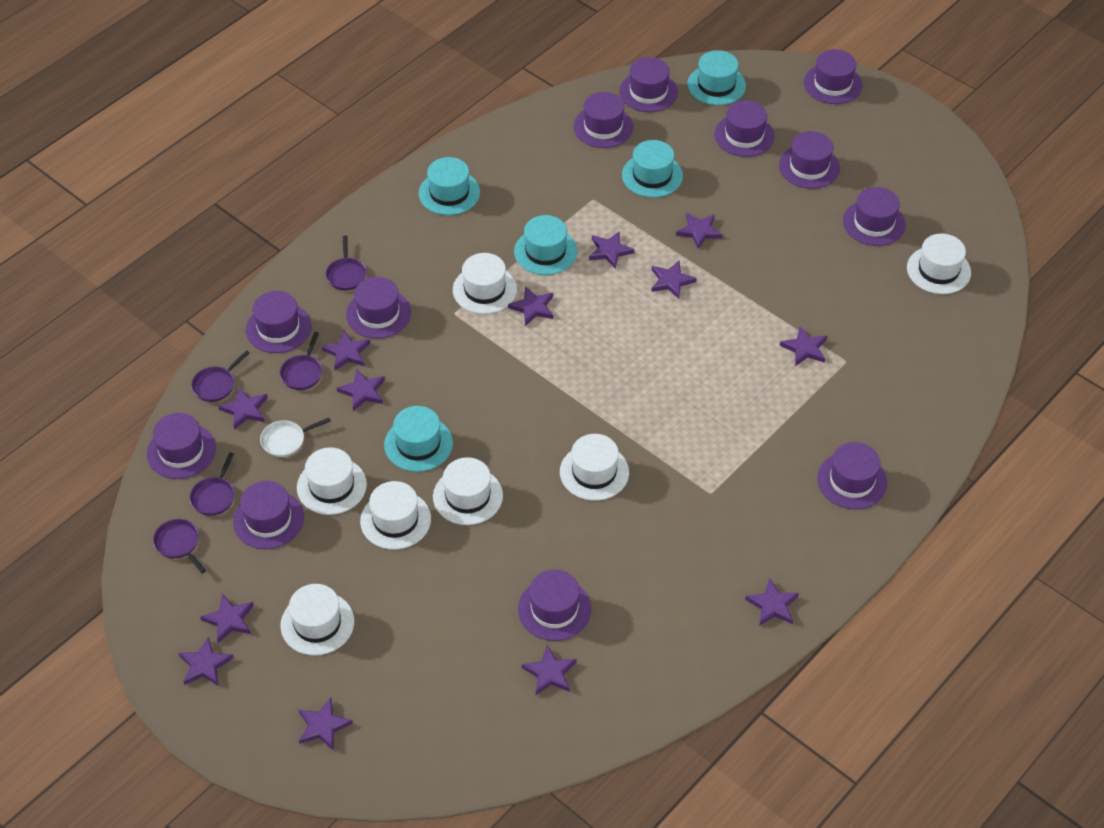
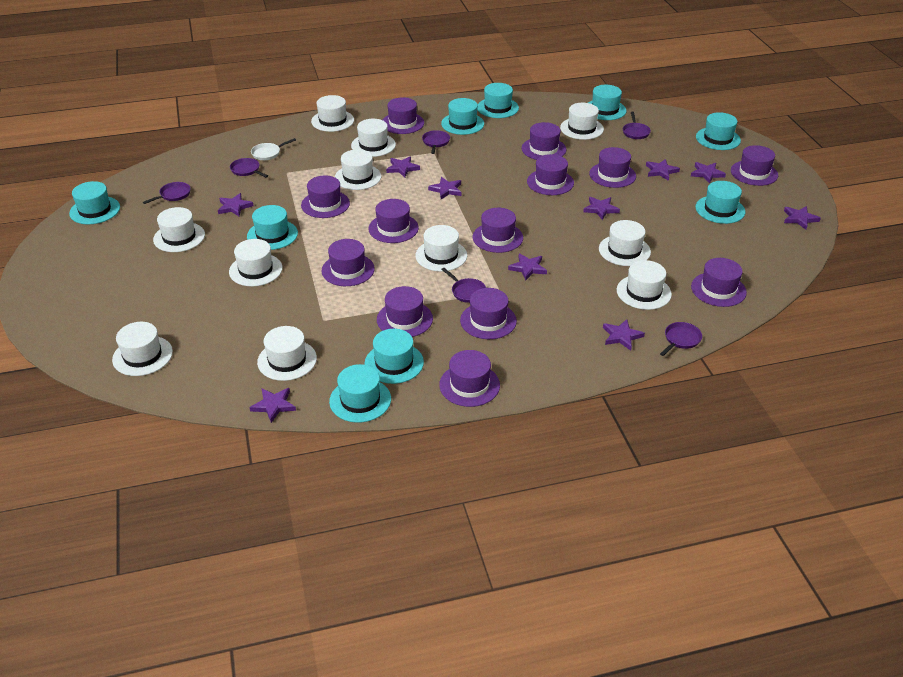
purple hat: [147,413,216,479] [233,481,304,549] [246,291,311,353] [346,277,411,339] [518,570,591,641] [573,92,633,148] [619,57,678,112] [714,100,775,157] [779,131,840,189] [804,49,862,104] [817,442,887,509] [843,187,906,246] = 12 -> [301,175,350,218] [321,239,375,286] [368,199,419,243] [377,286,433,337] [383,97,424,134] [439,350,500,407] [460,288,517,339] [473,208,523,253] [522,122,566,160] [527,154,574,195] [589,147,636,188] [691,258,747,307] [731,145,778,186] = 13
purple pan: [153,519,206,573] [190,452,235,516] [191,350,250,402] [280,332,322,390] [326,235,366,290] = 5 -> [143,182,191,204] [230,158,268,178] [422,130,450,154] [441,268,486,303] [623,112,651,139] [660,322,702,356] = 6
purple star: [178,636,234,686] [200,594,254,643] [218,387,268,430] [298,698,353,750] [322,331,370,370] [337,369,385,411] [508,286,553,326] [522,645,576,695] [589,231,635,269] [651,261,697,299] [676,212,723,249] [745,578,799,626] [780,326,827,366] = 13 -> [218,193,253,216] [249,388,296,423] [386,156,420,178] [428,177,462,199] [508,253,547,281] [583,197,620,220] [603,319,645,351] [646,159,680,181] [691,162,726,184] [784,206,821,230] = 10
turquoise hat: [384,406,453,472] [419,157,480,215] [514,215,577,275] [622,140,683,198] [687,50,746,105] = 5 -> [69,181,120,224] [247,205,298,250] [329,364,391,423] [364,329,424,384] [441,98,484,135] [477,83,519,118] [588,85,626,120] [695,181,745,224] [696,112,741,150] = 9
white hat: [280,584,354,656] [297,447,367,515] [360,481,431,550] [433,457,503,525] [453,253,517,314] [560,434,629,501] [907,234,971,294] = 7 -> [112,322,173,376] [153,207,205,252] [229,239,282,287] [257,326,317,381] [311,95,354,132] [335,149,381,190] [351,119,396,157] [415,225,467,272] [560,103,604,140] [599,220,651,266] [617,260,672,310] = 11

